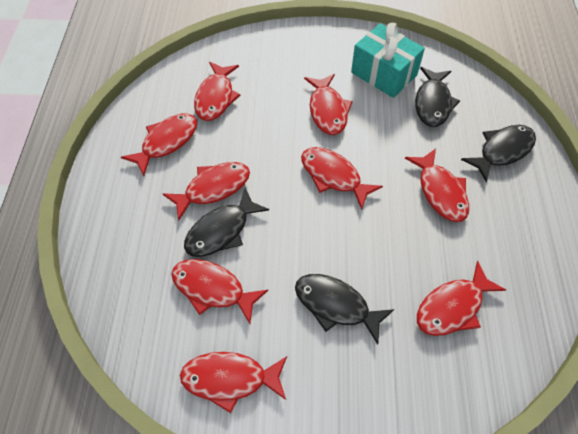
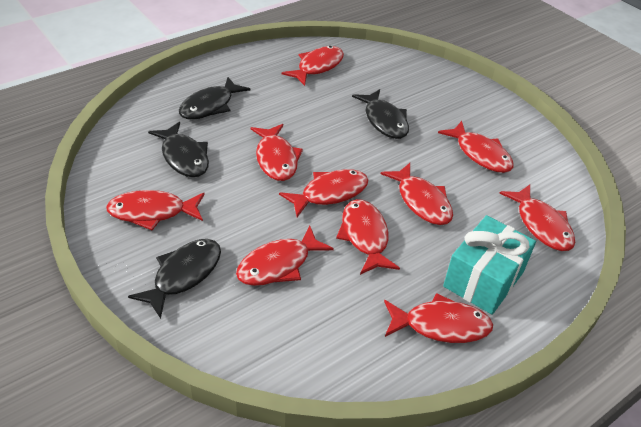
red fish: [121,114,197,176] [163,162,250,221] [171,259,268,324] [180,352,287,413] [194,62,241,121] [301,147,383,210] [304,74,353,135] [405,149,469,222] [417,261,506,336] = 9 -> [106,190,205,230] [236,225,334,286] [250,124,303,181] [279,169,368,217] [282,46,344,86] [336,199,400,275] [381,163,453,225] [384,293,493,343] [438,121,513,173] [499,184,575,251] = 10

